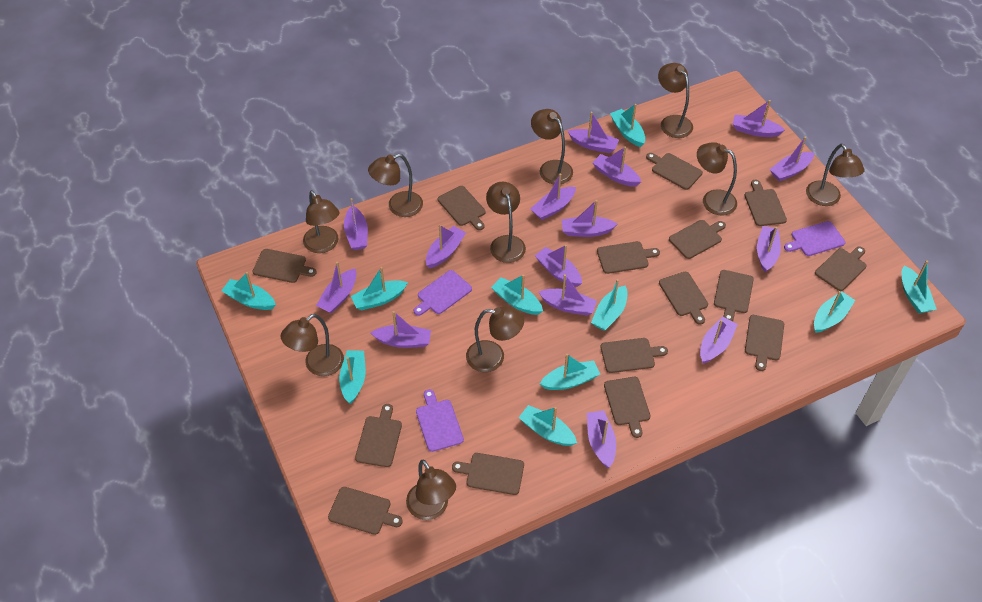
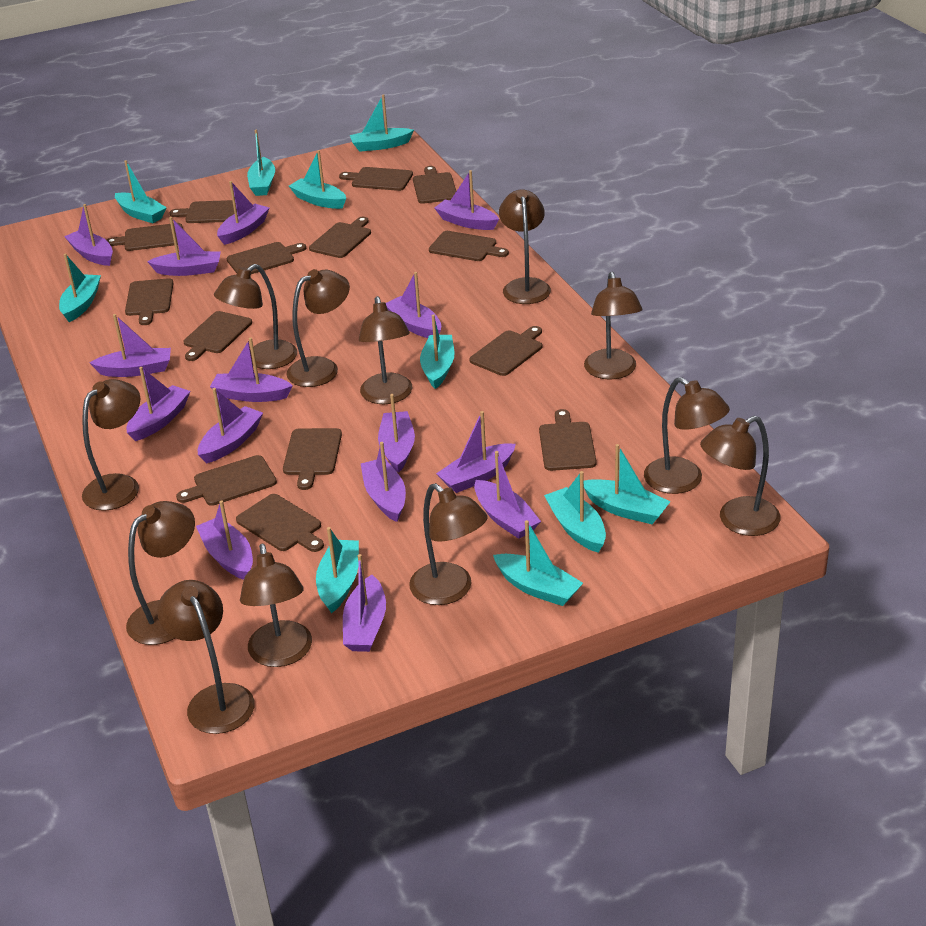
brown cutting board: [252,249,317,283] [328,487,403,535] [355,404,402,467] [438,186,486,230] [452,453,524,495] [597,241,660,274] [600,338,668,373] [604,377,650,438] [646,153,703,190] [659,272,708,325] [669,220,726,259] [714,270,754,321] [744,180,787,226] [745,315,784,371] [815,246,867,291] = 15 -> [107,223,183,251] [125,278,173,325] [170,200,234,223] [176,455,277,506] [183,311,252,361] [227,242,306,274] [236,494,324,552] [283,428,342,490] [309,217,371,258] [339,167,413,191] [413,166,456,204] [429,231,509,261] [470,326,542,376] [539,409,597,471] = 14
brown lamp: [281,314,344,376] [303,190,340,253] [368,154,423,217] [406,459,456,520] [466,307,524,372] [486,182,526,263] [531,109,573,184] [658,63,693,138] [697,142,737,216] [806,144,864,206] = 10 -> [82,379,140,511] [126,501,195,645] [157,580,255,734] [214,264,297,369] [240,544,312,667] [286,269,350,387] [359,296,412,404] [409,483,488,605] [499,190,551,304] [584,272,643,380] [644,377,730,494] [700,416,781,536] = 12
purple cutting board: [414,270,472,316] [416,389,464,452] [784,221,845,256] = 3 -> none = 0

